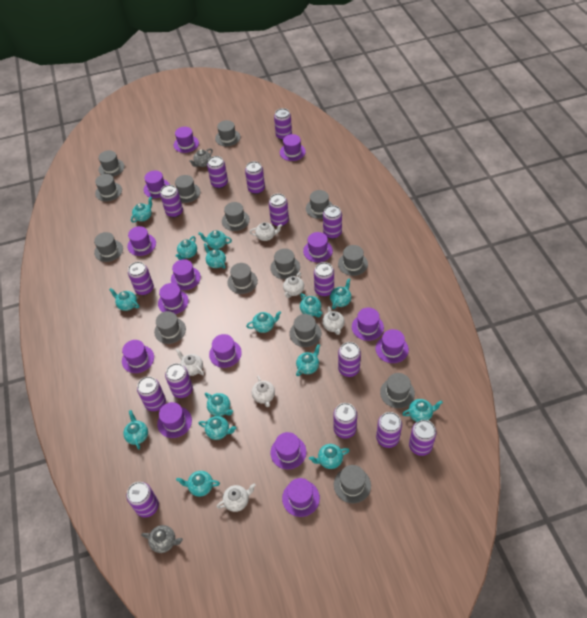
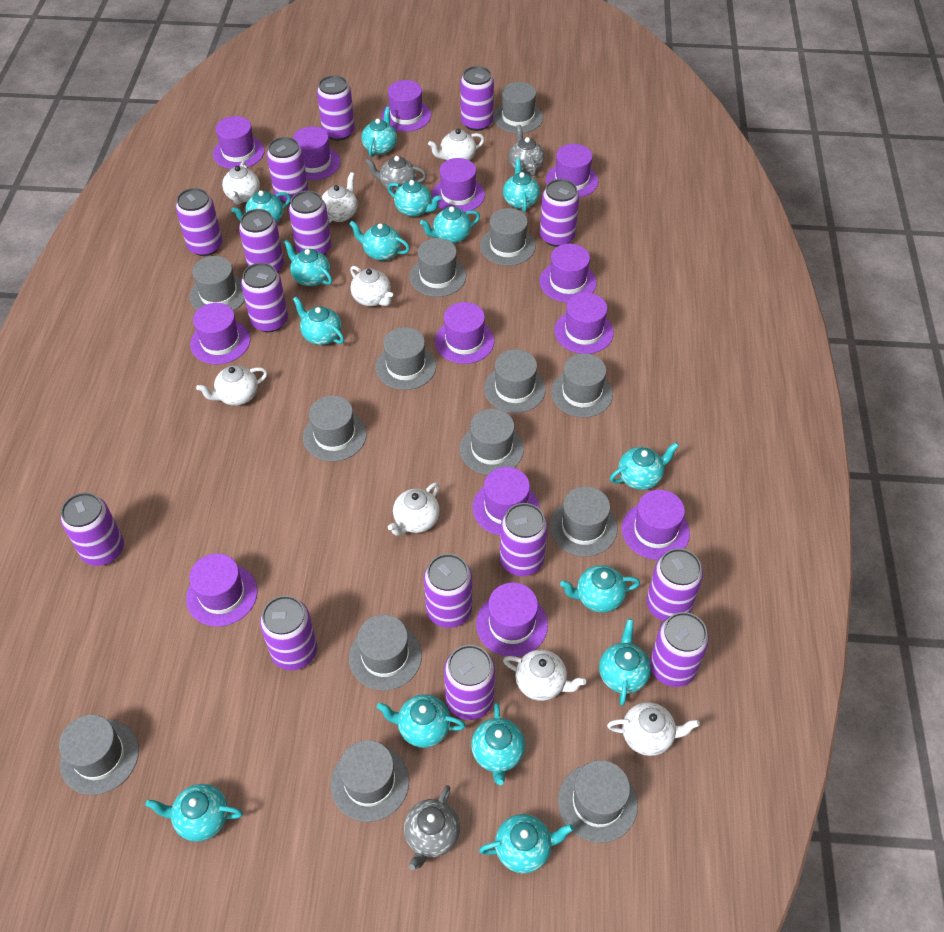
grey teapot: [141,525,183,553] [189,148,213,167] = 2 -> [365,156,427,192] [404,785,460,870] [509,125,545,176] = 3
purple hat: [122,340,154,373] [128,226,156,256] [144,171,170,198] [157,402,192,438] [158,283,189,314] [171,259,201,290] [174,127,199,153] [209,334,242,368] [270,432,307,469] [280,134,306,161] [282,478,320,517] [303,232,333,262] [352,308,384,341] [376,329,409,363] = 14 -> [186,553,258,627] [190,303,250,364] [213,116,265,169] [293,126,340,180] [381,80,431,132] [432,158,485,212] [435,302,494,364] [472,467,539,536] [476,583,548,657] [539,244,597,303] [546,144,598,198] [554,293,614,354] [622,490,690,560] = 13
white teapot: [176,349,204,376] [217,483,256,512] [249,222,282,241] [252,375,275,407] [283,272,304,298] [322,306,345,335] = 6 -> [196,365,268,406] [222,161,260,205] [322,172,358,223] [350,266,393,306] [388,482,440,536] [428,129,485,161] [503,650,586,701] [607,702,700,756] = 8

